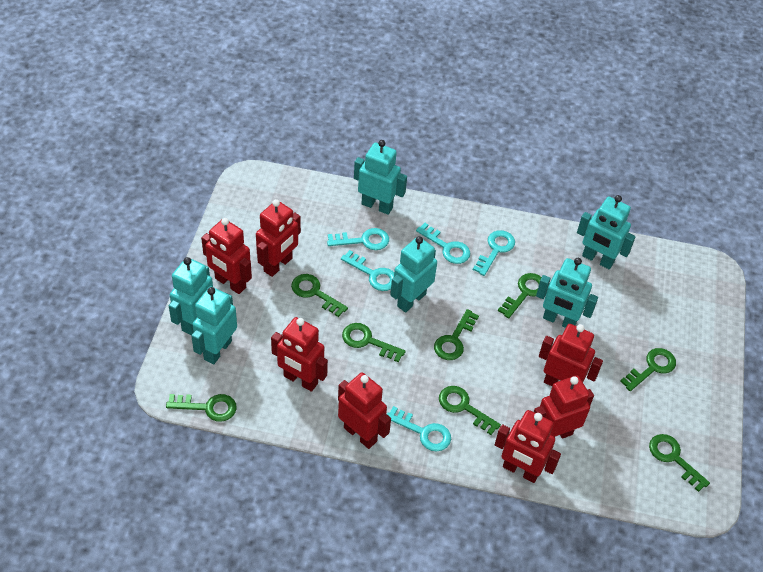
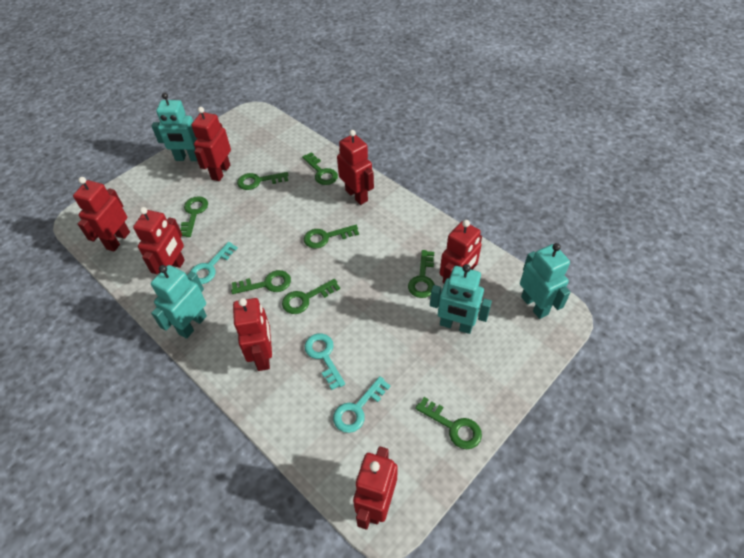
turquoise key: [327,228,389,250] [341,250,394,291] [387,406,451,451] [416,223,470,264] [473,230,515,276] = 5 -> [190,242,238,284] [304,333,345,390] [333,376,391,433] = 3
turquoise robot: [169,257,213,335] [191,286,237,365] [354,140,407,215] [390,236,437,312] [536,258,598,328] [577,195,636,269] = 6 -> [151,265,207,339] [152,93,197,161] [430,264,492,334] [520,243,571,319] = 4

